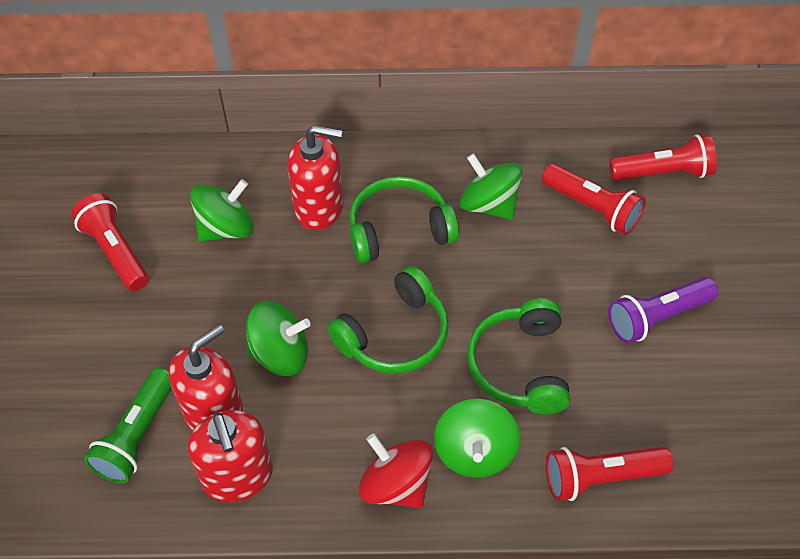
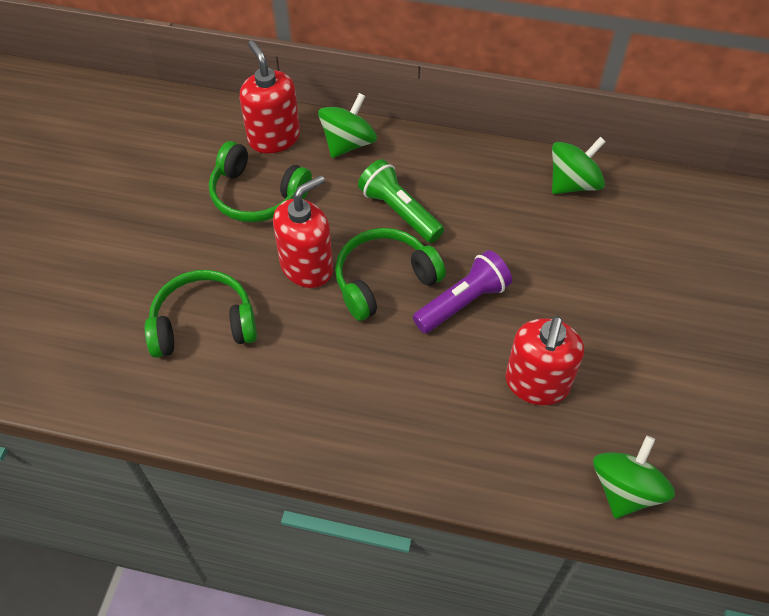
green spinning top: [190,179,254,242] [246,301,311,376] [434,399,520,478] [460,153,523,220] = 4 -> [318,93,377,158] [552,137,606,194] [593,436,675,519] = 3
red flashlight: [71,193,149,291] [542,164,646,235] [546,446,673,501] [609,134,717,181] = 4 -> none = 0
red spinning top: [359,433,433,508] = 1 -> none = 0

